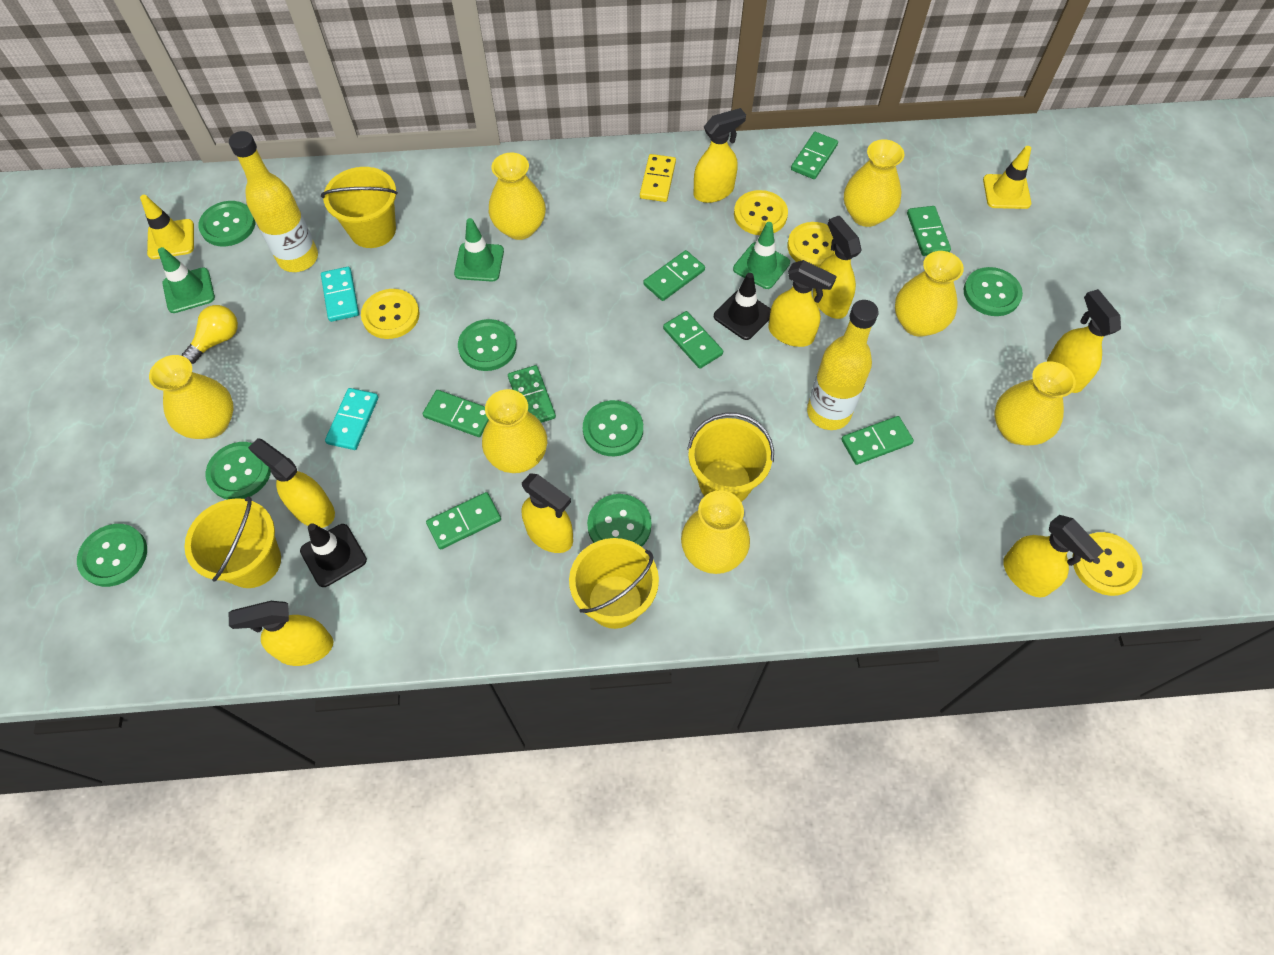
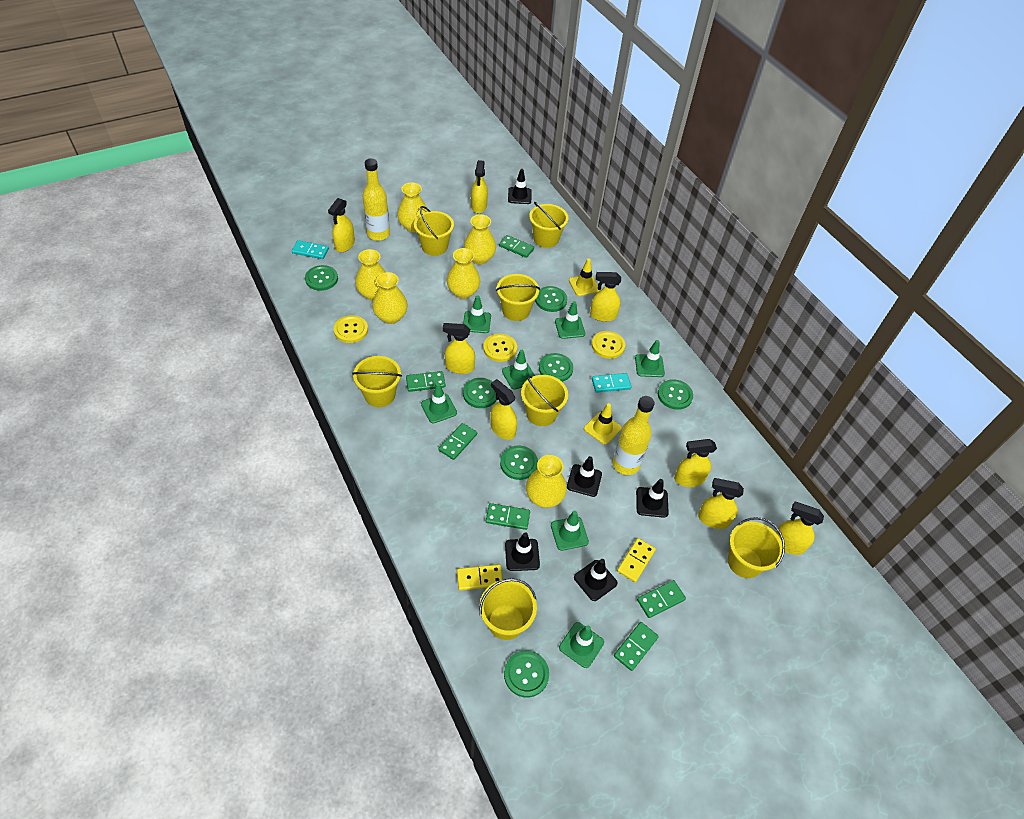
black traffic cone: [300,523,367,587] [714,273,771,340] = 2 -> [505,532,540,571] [508,169,532,204] [567,456,602,497] [574,559,617,601] [636,479,669,518] = 5
green domino: [423,390,489,437] [426,492,501,550] [508,365,556,423] [643,250,705,301] [663,311,723,369] [791,132,838,179] [841,416,914,465] [907,206,951,256] = 8 -> [406,371,446,392] [439,423,477,460] [486,503,530,530] [499,235,534,258] [614,622,659,671] [637,580,686,618] = 6
green traffic cone: [158,247,215,313] [454,218,504,282] [733,222,790,289] = 3 -> [421,383,457,424] [463,295,491,333] [502,350,535,390] [551,511,589,551] [555,301,585,339] [559,622,604,668] [635,340,665,377] = 7
yellow bucket: [184,496,281,588] [321,167,398,248] [569,538,659,629] [687,413,774,502] = 4 -> [352,356,402,407] [414,206,454,256] [479,578,537,640] [496,274,540,321] [521,375,568,426] [529,202,569,248] [728,517,785,578] = 7
yellow button: [361,289,420,339] [734,190,788,235] [787,222,835,267] [1072,532,1143,596] = 4 -> [334,315,368,343] [483,333,517,362] [592,331,626,359] = 3
yellow domino: [640,154,676,202] = 1 -> [457,564,503,591] [617,538,656,582] = 2
yellow light bulb: [182,305,238,364] = 1 -> none = 0
yellow vase: [149,355,234,439] [482,389,547,473] [489,153,546,240] [681,490,750,574] [844,139,905,227] [895,251,964,337] [995,361,1076,446] = 7 -> [355,249,386,301] [372,272,408,324] [397,182,428,232] [447,248,480,299] [464,214,496,265] [526,455,567,508] = 6

